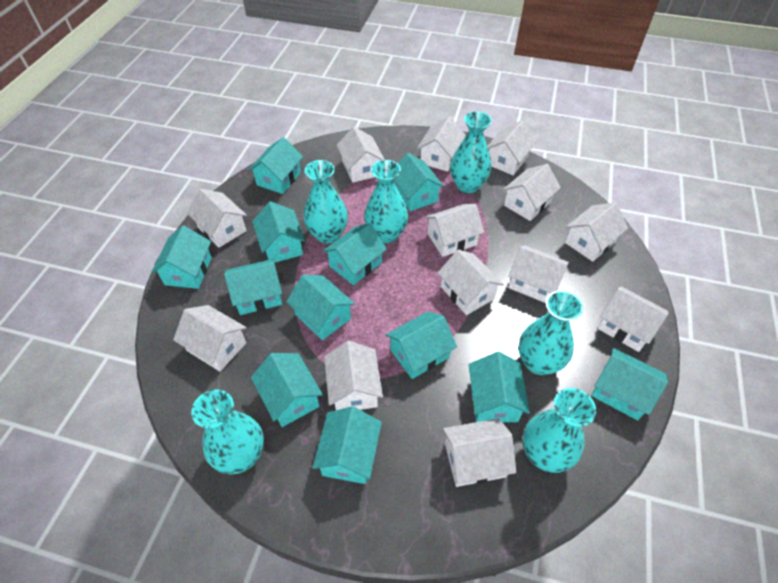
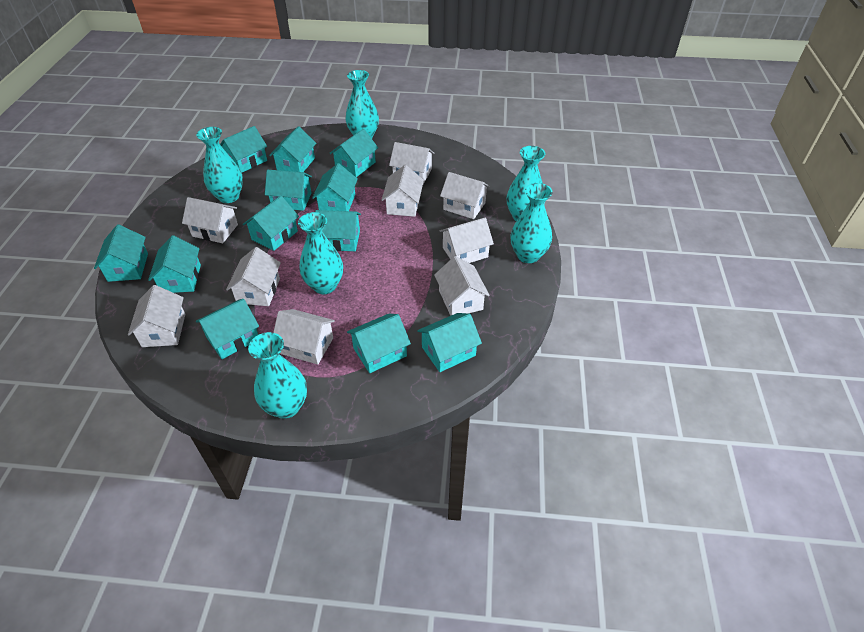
white house: [173,305,246,371] [187,189,247,248] [324,341,383,410] [337,127,385,183] [417,116,466,172] [425,204,484,257] [437,249,504,315] [443,418,517,487] [487,120,537,175] [503,164,561,221] [508,245,569,303] [565,202,628,262] [597,286,668,352] = 13 -> [128,285,185,347] [182,197,238,243] [226,247,281,306] [273,309,335,365] [382,165,424,217] [389,142,435,184] [434,256,490,316] [439,218,494,263] [440,172,490,219] = 9

